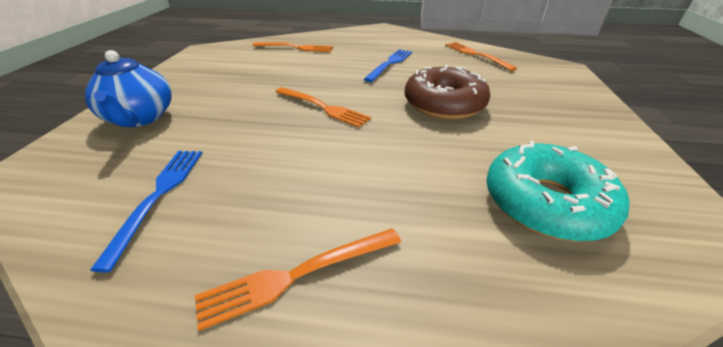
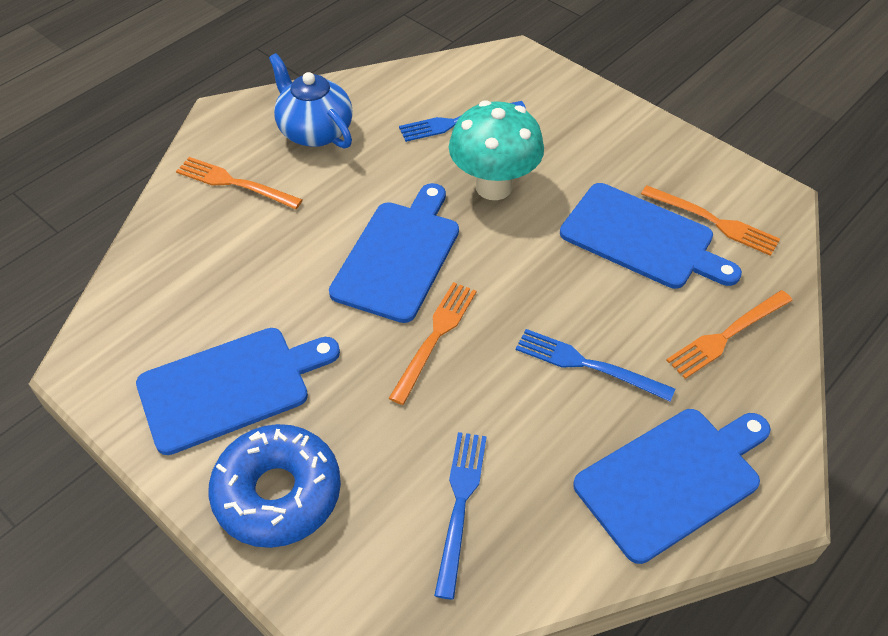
blue cutting board: none = 0 -> [136,328,340,455] [329,183,459,323] [560,183,742,289] [573,409,771,564] = 4
blue donut: none = 0 -> [209,424,341,548] = 1
blue fork: [90,151,202,273] [364,49,412,82] = 2 -> [399,101,526,142] [434,432,487,600] [516,329,675,402] = 3
brown donut: [405,65,490,119] = 1 -> none = 0
turquoise donut: [486,140,630,241] = 1 -> none = 0
turquoise mushroom: none = 0 -> [449,100,544,200] = 1

